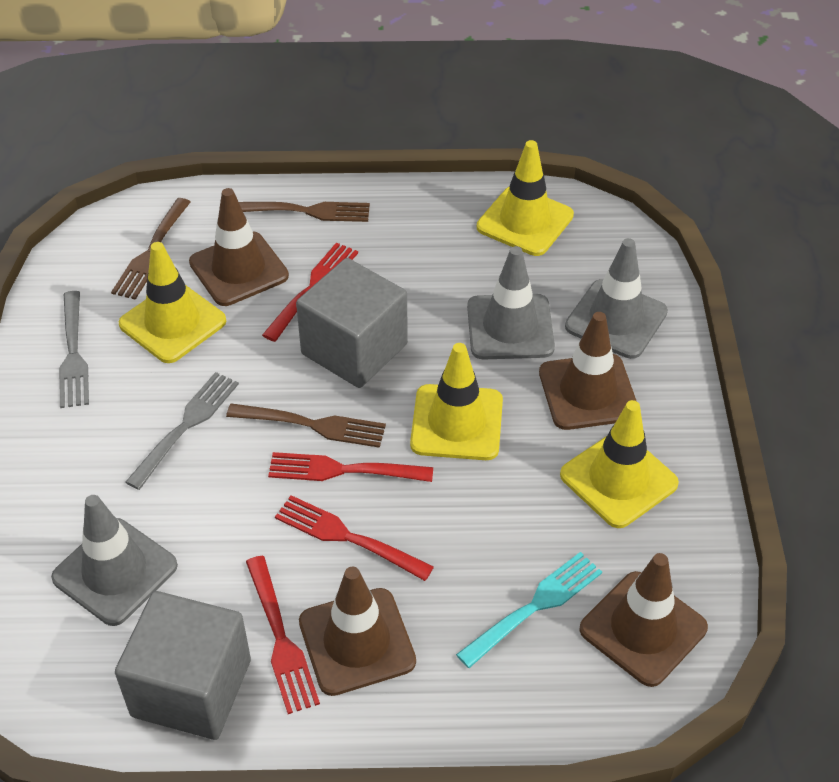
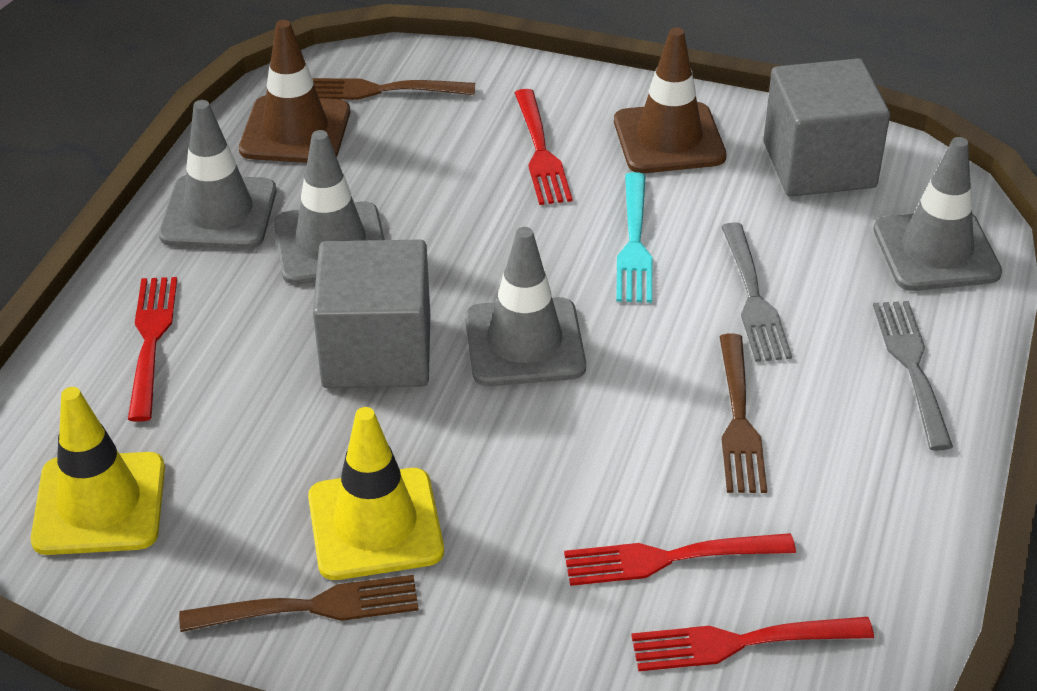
brown traffic cone: [189,188,289,306] [299,567,416,696] [539,312,636,430] [579,553,708,687] = 4 -> [239,20,350,163] [614,27,727,173] = 2
grey traffic cone: [51,495,178,626] [467,246,555,359] [565,238,668,359] = 3 -> [159,100,276,249] [274,130,385,284] [465,227,586,386] [873,137,1002,291] = 4
yellow traffic cone: [118,242,226,363] [410,343,503,460] [477,140,574,256] [560,400,679,528] = 4 -> [31,387,165,555] [308,407,444,580] = 2

